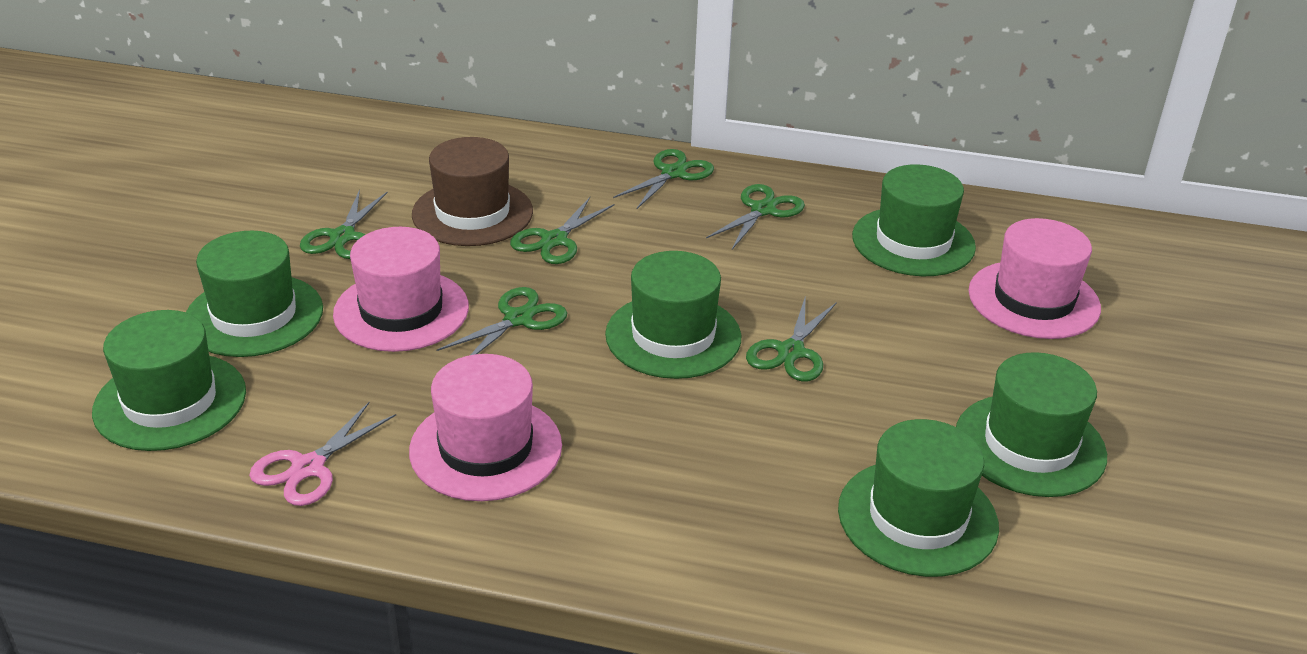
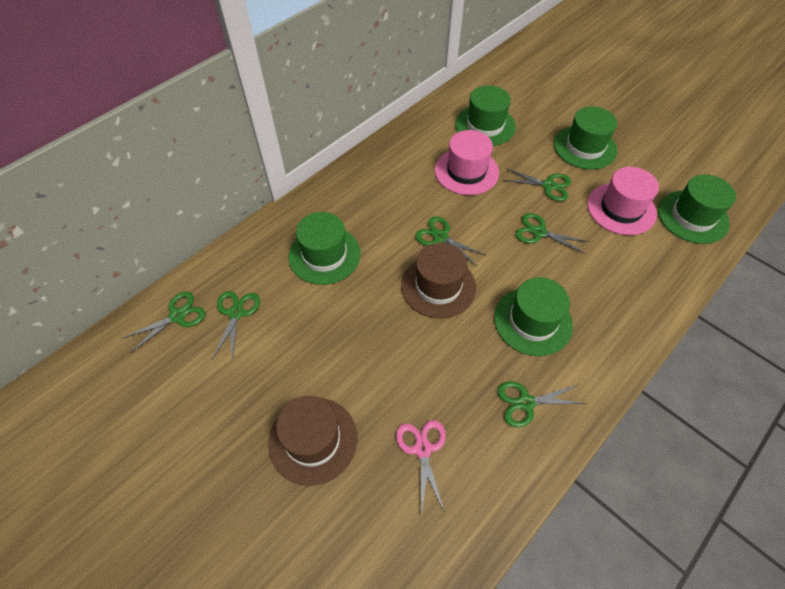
brown hat: [412,137,533,246] = 1 -> [268,396,357,486] [401,243,476,318] = 2
green hat: [92,310,246,451] [186,231,323,357] [605,251,741,379] [838,419,999,577] [852,164,976,276] [956,352,1107,497] = 6 -> [288,212,361,285] [455,85,516,146] [494,277,573,356] [554,107,617,170] [658,174,736,244] = 5
pink hat: [333,227,469,352] [409,354,562,501] [969,218,1101,339] = 3 -> [435,130,499,195] [587,167,659,235] = 2

